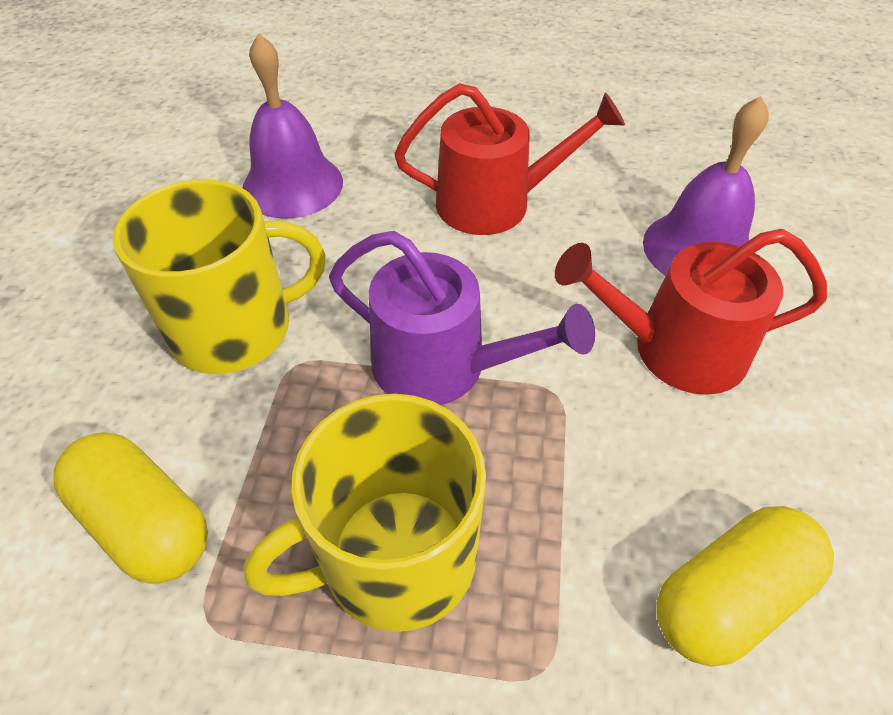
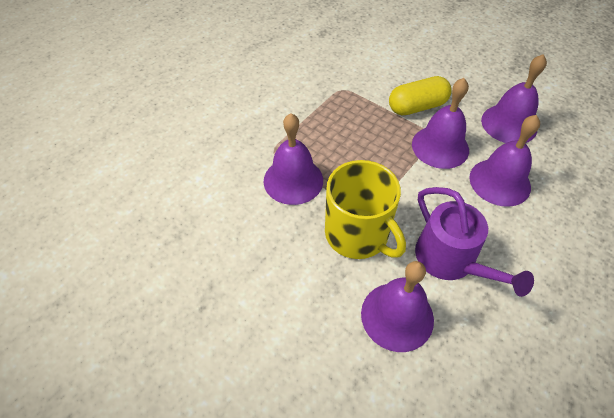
purple bell: [243,34,343,219] [643,96,769,276] = 2 -> [264,113,323,205] [361,261,434,352] [412,78,469,169] [469,115,540,207] [481,54,547,143] = 5
red watering can: [394,83,625,235] [555,229,827,395] = 2 -> none = 0
yellow capsule: [54,432,208,584] [657,506,834,667] = 2 -> [389,76,452,115] = 1
yellow mug: [113,179,325,374] [244,394,486,632] = 2 -> [325,160,406,259] = 1

